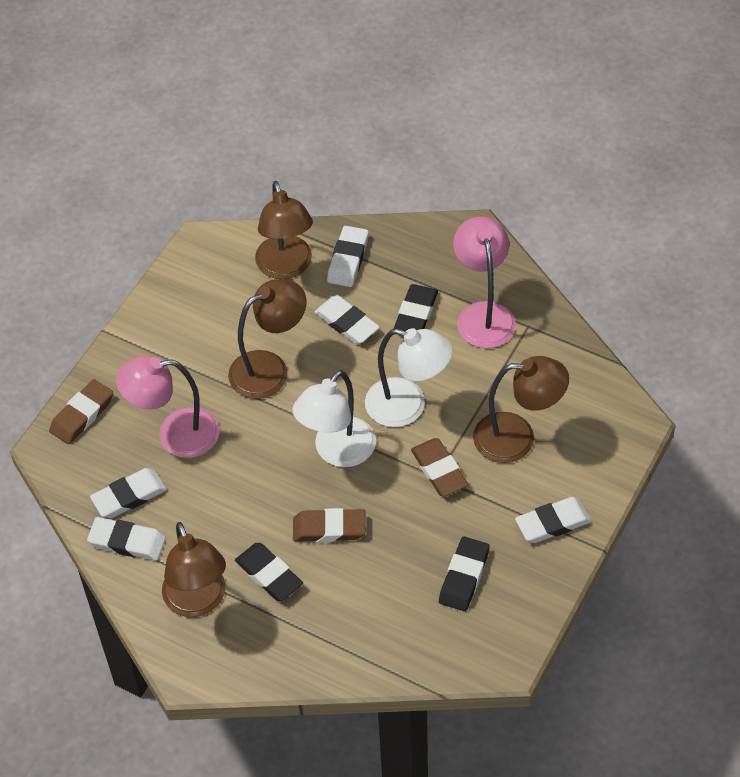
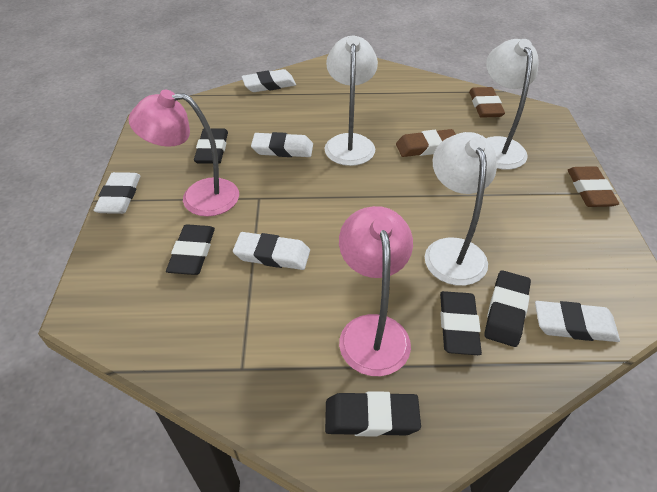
black eraser: [235,543,303,601] [394,284,438,332] [439,536,490,611] = 3 -> [166,224,215,275] [194,129,228,164] [325,391,421,437] [440,291,482,355] [484,270,531,347] = 5
brown lamp: [162,522,226,617] [228,279,306,399] [255,181,313,279] [473,356,569,463] = 4 -> none = 0
white lamp: [293,370,376,467] [365,328,453,427] = 2 -> [324,36,378,166] [425,132,497,286] [486,39,539,170] = 3

